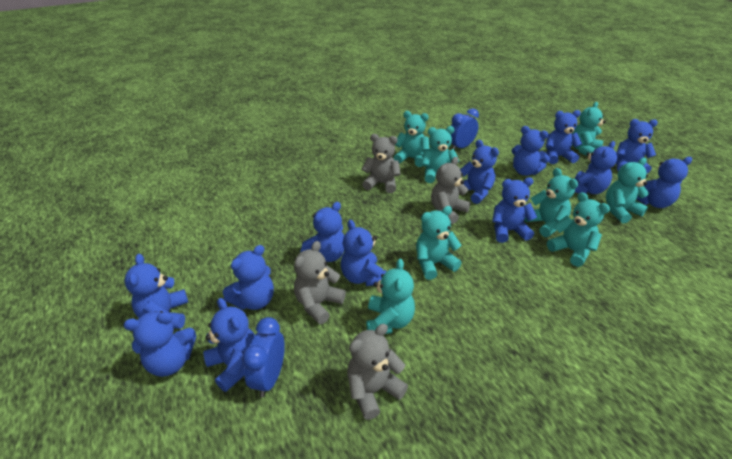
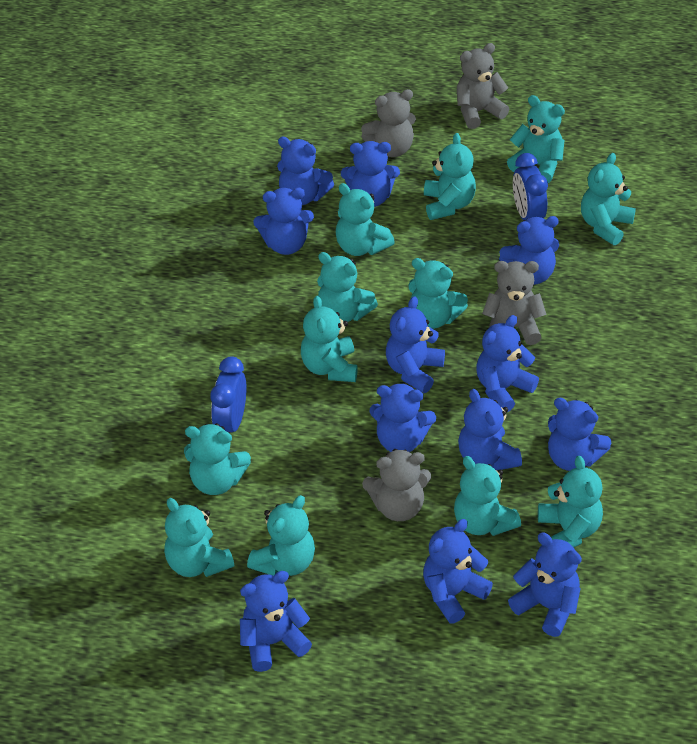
blue teddy bear: [124,254,188,329] [124,311,196,377] [203,298,255,392] [223,245,274,310] [300,202,345,262] [341,220,386,286] [460,140,499,204] [492,177,537,243] [512,126,550,176] [546,110,582,164] [575,141,617,194] [616,119,658,173] [636,157,692,208] = 13 -> [240,571,312,672] [253,188,314,255] [277,137,334,205] [341,141,400,207] [369,383,436,452] [386,296,445,393] [423,519,493,623] [458,389,522,471] [477,315,539,412] [499,216,559,285] [508,533,582,637] [548,398,611,471] = 12
turquoise teddy bear: [366,259,415,334] [394,111,430,167] [416,206,462,280] [421,126,460,183] [524,168,578,237] [547,192,610,267] [572,102,606,156] [606,158,649,223] = 8 -> [164,498,234,577] [184,423,251,495] [247,495,315,576] [301,296,358,382] [317,252,378,322] [336,183,395,256] [409,258,468,329] [424,133,476,220] [454,456,521,536] [507,95,565,183] [538,456,603,547] [581,153,636,245] = 12

